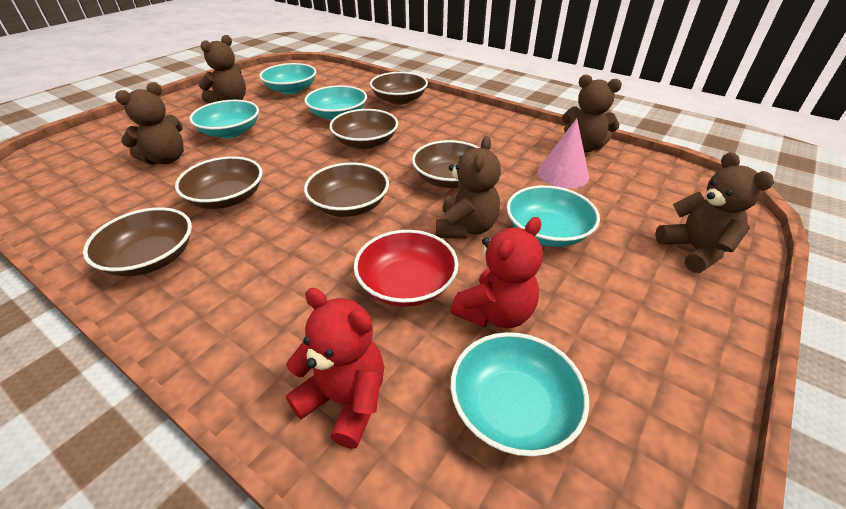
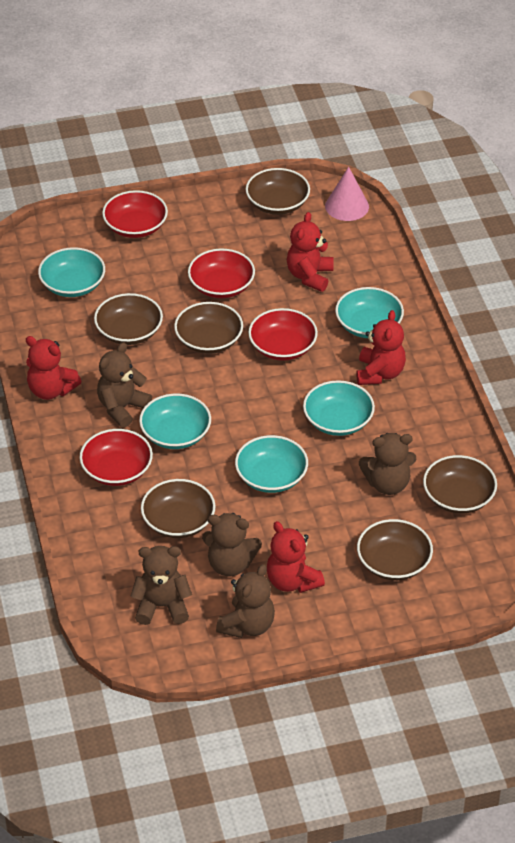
red bowl: [354,230,459,307] = 1 -> [80,429,153,486] [102,190,168,238] [188,249,255,298] [248,308,318,361] = 4
red teddy bear: [286,288,384,449] [450,217,543,328] = 2 -> [26,336,82,400] [267,521,325,593] [287,212,334,292] [357,310,406,385] = 4

